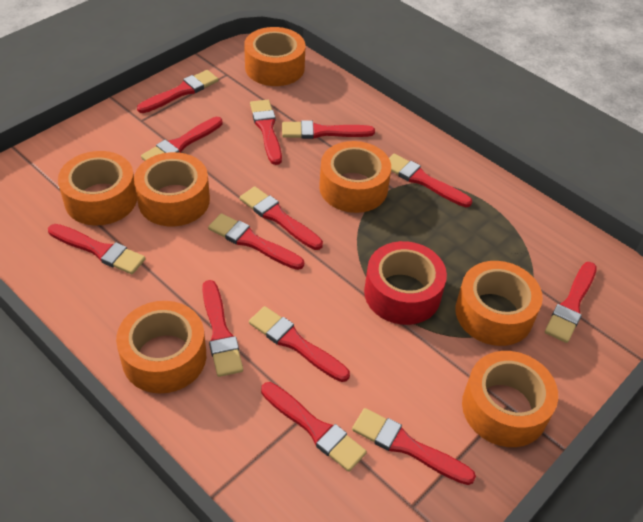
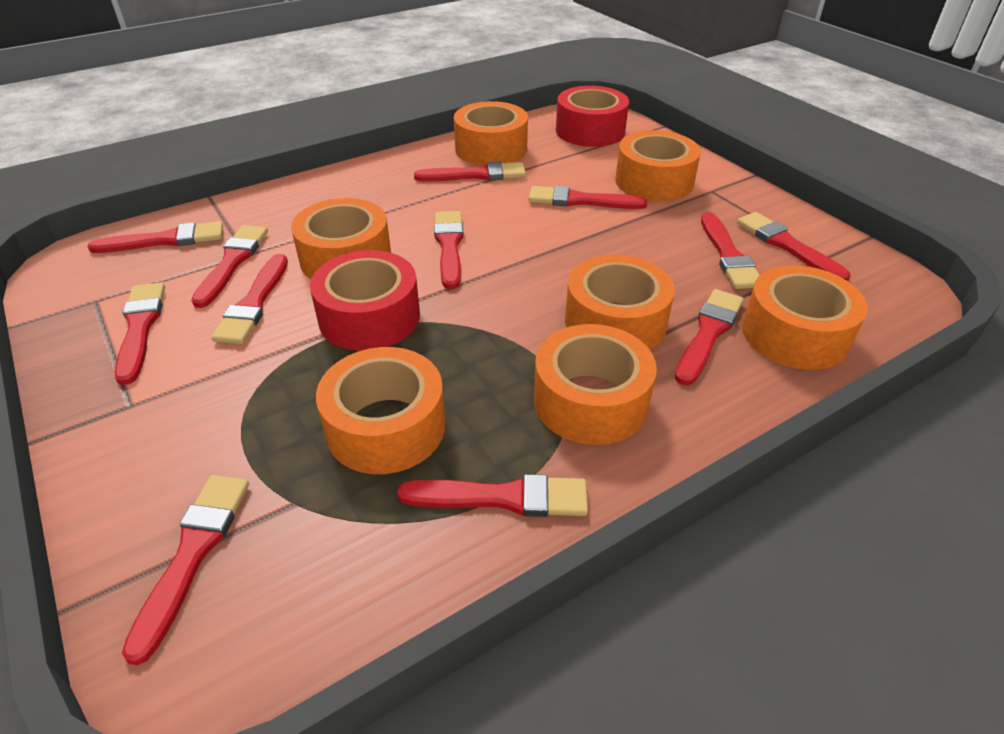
red brush: [48,224,145,274] [137,70,218,113] [141,117,223,161] [202,280,243,377] [208,213,304,270] [240,186,323,250] [249,306,350,382] [250,100,282,165] [261,382,367,472] [282,120,375,139] [352,408,476,485] [389,154,472,207] [545,262,597,343] = 13 -> [87,221,223,253] [114,283,165,385] [122,475,249,665] [191,225,268,308] [211,254,288,344] [397,474,588,517] [414,161,526,181] [434,211,464,289] [529,186,647,209] [675,289,744,385] [701,212,760,289] [737,212,850,281] = 12
red tape: [364,241,447,325] = 1 -> [310,250,420,351] [556,86,629,147] = 2

